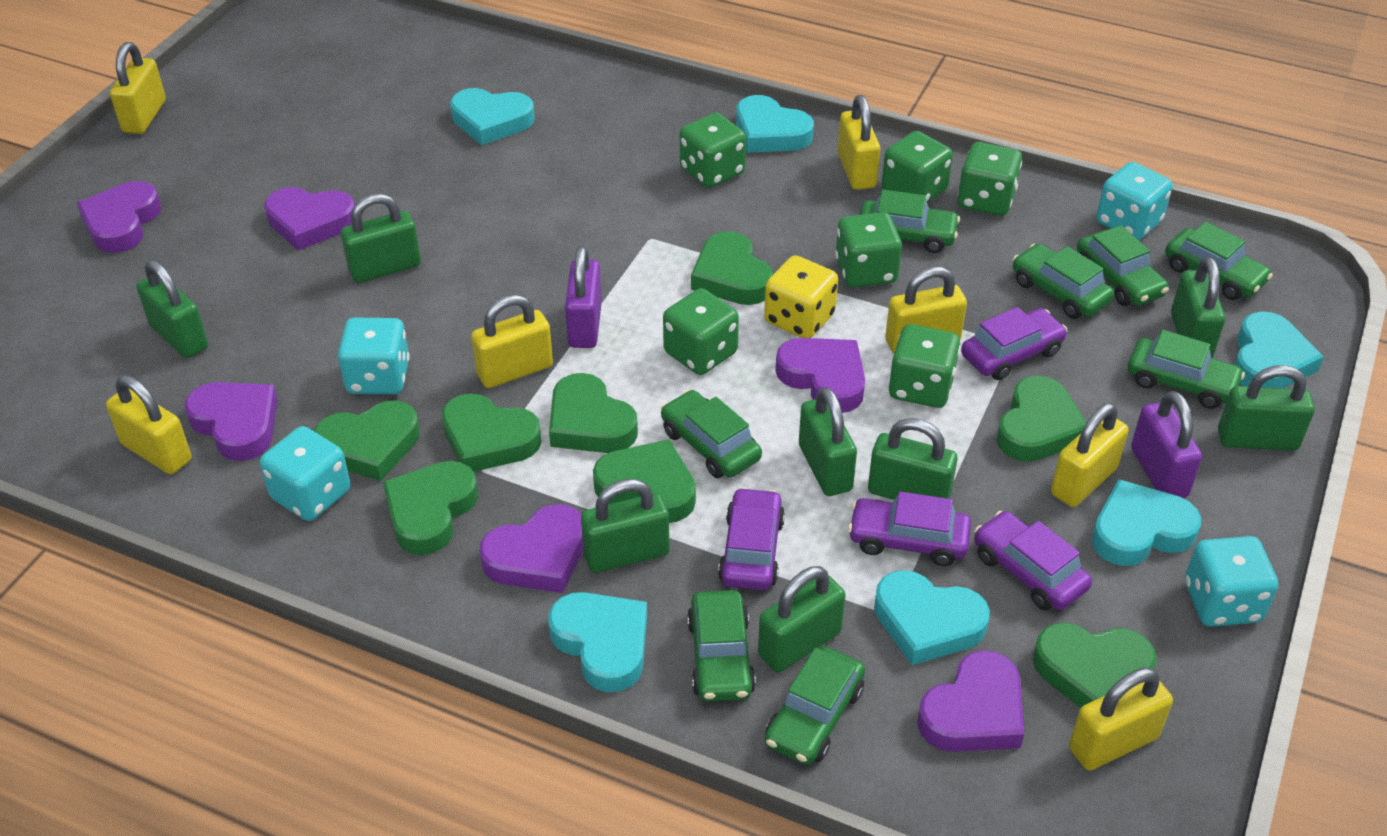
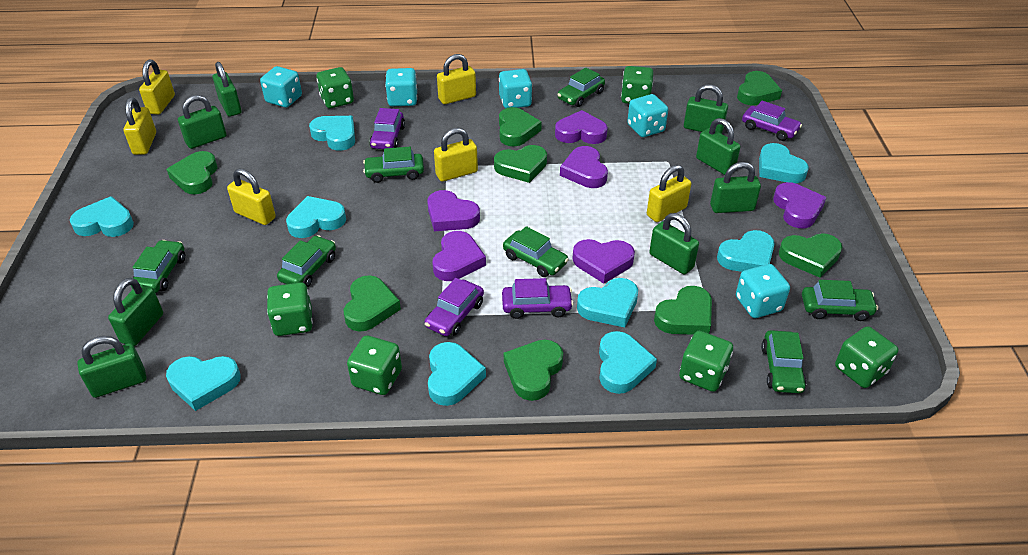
green car: [661,390,762,478] [687,590,756,702] [765,646,865,765] [860,190,960,253] [1013,244,1114,319] [1077,225,1169,306] [1128,330,1245,409] [1165,221,1273,300] = 8 -> [131,240,185,293] [277,235,336,287] [363,147,424,183] [503,226,569,277] [557,68,605,107] [761,330,807,393] [802,280,878,321] = 7
purple padlock: [565,246,602,348] [1131,391,1202,498] = 2 -> none = 0
turquoise dice: [260,426,351,521] [338,318,410,394] [1096,162,1173,240] [1185,536,1278,627] = 4 -> [260,66,302,107] [385,68,417,106] [499,69,532,108] [627,94,668,137] [736,264,790,318] = 5
turquoise heart: [450,88,535,145] [548,592,647,692] [736,95,814,153] [874,570,990,665] [1092,479,1201,566] [1234,311,1324,388] = 6 -> [70,196,134,237] [166,356,241,411] [286,196,346,238] [309,116,355,151] [428,342,486,406] [577,278,638,327] [599,331,657,394] [717,230,775,272] [759,143,809,183] = 9
yellow dice: [764,255,838,338] = 1 -> none = 0
yellow padlock: [106,375,191,474] [110,42,166,134] [471,294,553,388] [838,95,880,190] [885,267,967,353] [1051,403,1129,507] [1069,668,1173,770] = 7 -> [123,97,156,155] [139,60,175,115] [227,168,276,225] [434,128,478,182] [437,54,476,104] [647,165,691,222] = 6

